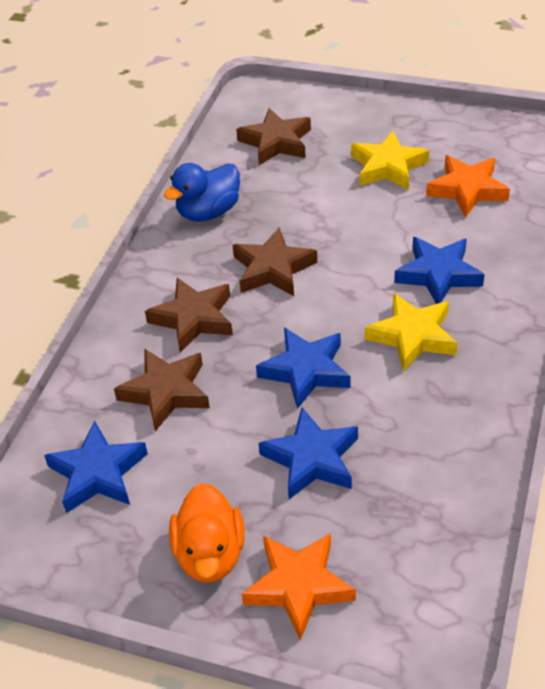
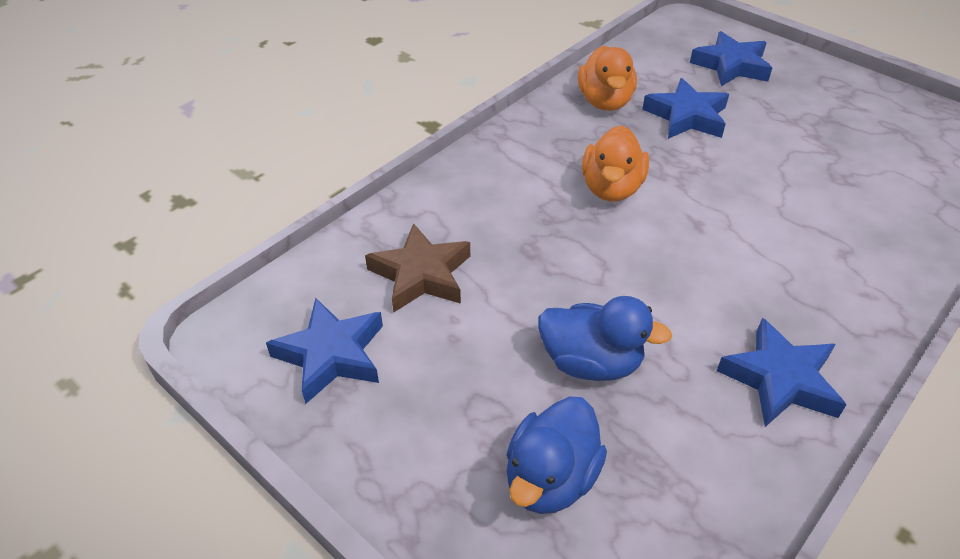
blue duck: [164,163,240,222] = 1 -> [506,396,607,514] [538,296,672,381] = 2
brown star: [114,349,210,431] [145,278,233,352] [233,228,317,296] [236,108,311,165] = 4 -> [365,223,470,313] = 1
orange duck: [169,483,245,583] = 1 -> [578,46,637,111] [582,125,649,202] = 2
orange star: [242,533,356,640] [426,155,510,218] = 2 -> none = 0
yellow star: [351,130,429,190] [365,293,458,372] = 2 -> none = 0

